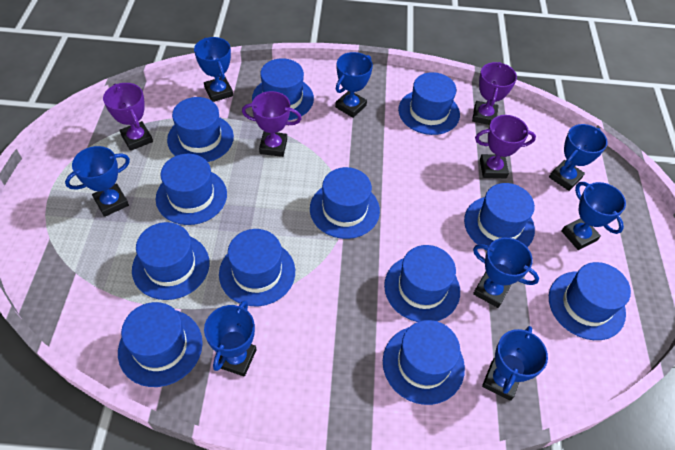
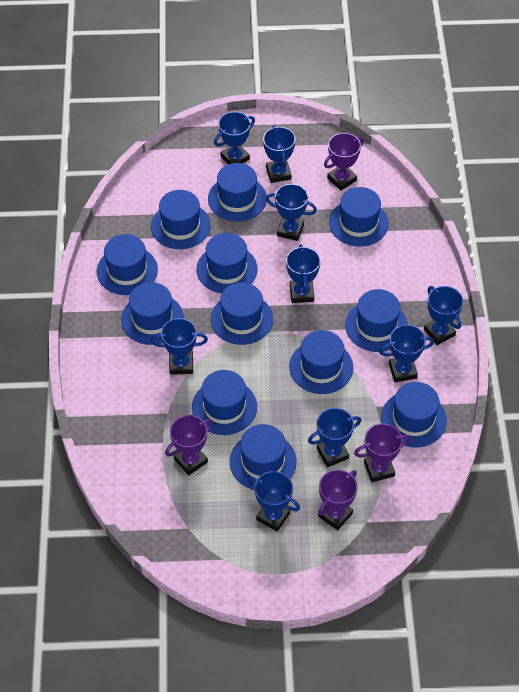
blue trophy: [65,146,130,217] [194,37,233,102] [204,300,256,377] [335,52,373,118] [473,238,539,308] [482,326,548,401] [549,124,608,191] [562,182,626,250] = 8 -> [151,318,208,375] [214,112,255,164] [248,471,300,532] [263,126,296,183] [266,184,317,241] [286,245,321,303] [308,408,361,467] [379,325,434,382] [424,286,463,345] = 9

